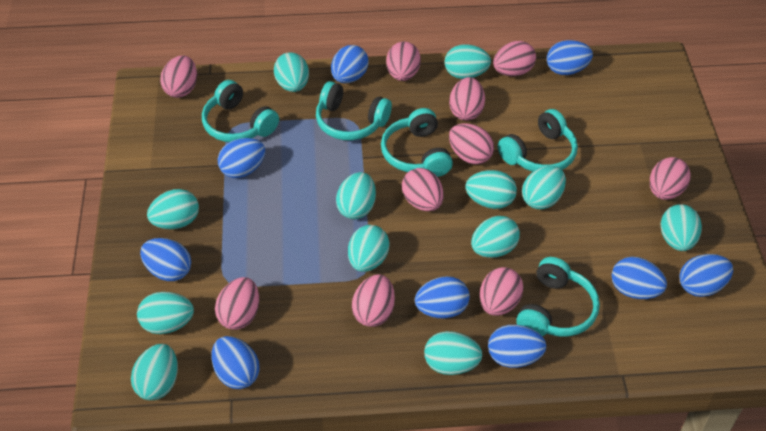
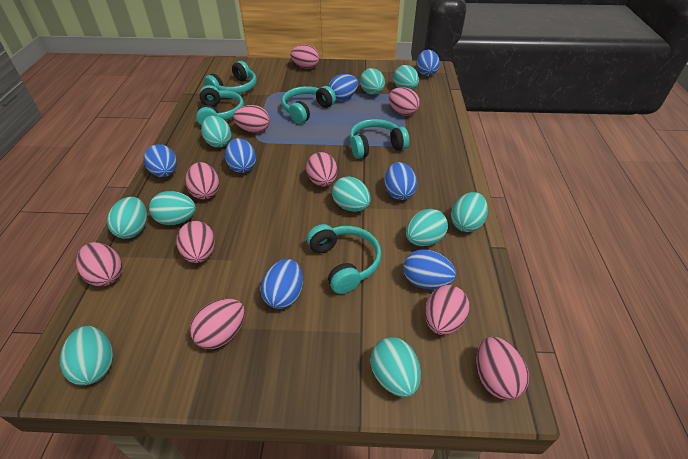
blue egg: [140,238,191,281] [211,336,260,389] [218,138,265,178] [331,45,368,83] [415,276,470,318] [488,325,546,368] [547,40,593,75] [612,257,667,299] [679,254,733,297] = 9 -> [144,144,177,177] [225,138,256,173] [261,259,303,309] [328,74,358,101] [385,162,417,200] [403,250,456,289] [417,50,440,76] = 7
turquoise egg: [131,344,178,400] [137,292,194,334] [147,189,199,229] [274,52,309,92] [336,172,376,219] [348,225,389,272] [424,331,483,375] [445,44,491,79] [465,170,517,209] [471,216,520,258] [522,166,566,209] [661,204,702,251] = 12 -> [60,326,113,385] [107,197,147,239] [149,191,196,225] [201,116,231,148] [332,176,371,212] [360,68,385,95] [371,337,421,397] [393,65,419,90] [406,209,448,246] [451,192,488,232] = 10

